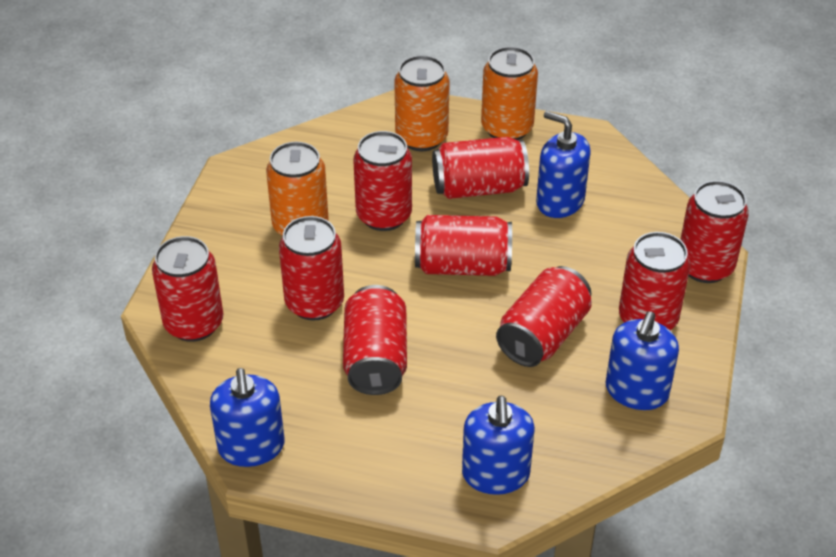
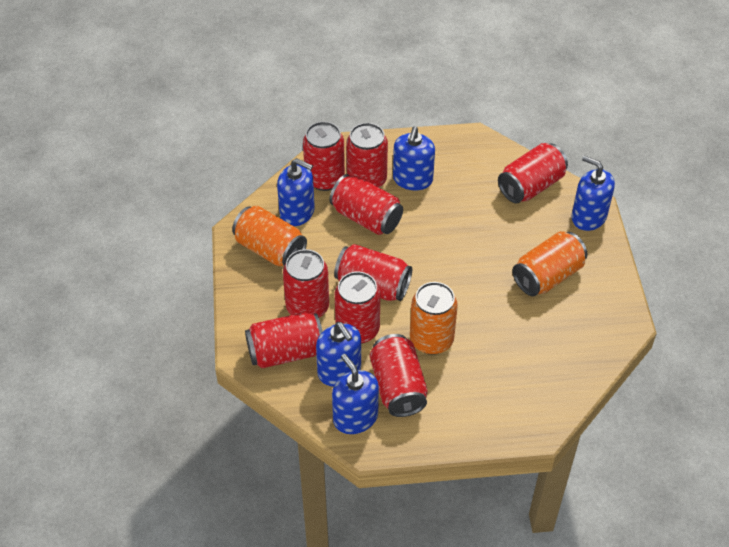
blue soap dispenser: [210,368,284,467] [462,396,535,495] [536,111,591,218] [606,311,679,410] = 4 -> [277,158,315,226] [316,322,361,387] [332,354,379,434] [393,127,435,190] [572,155,615,231] = 5

